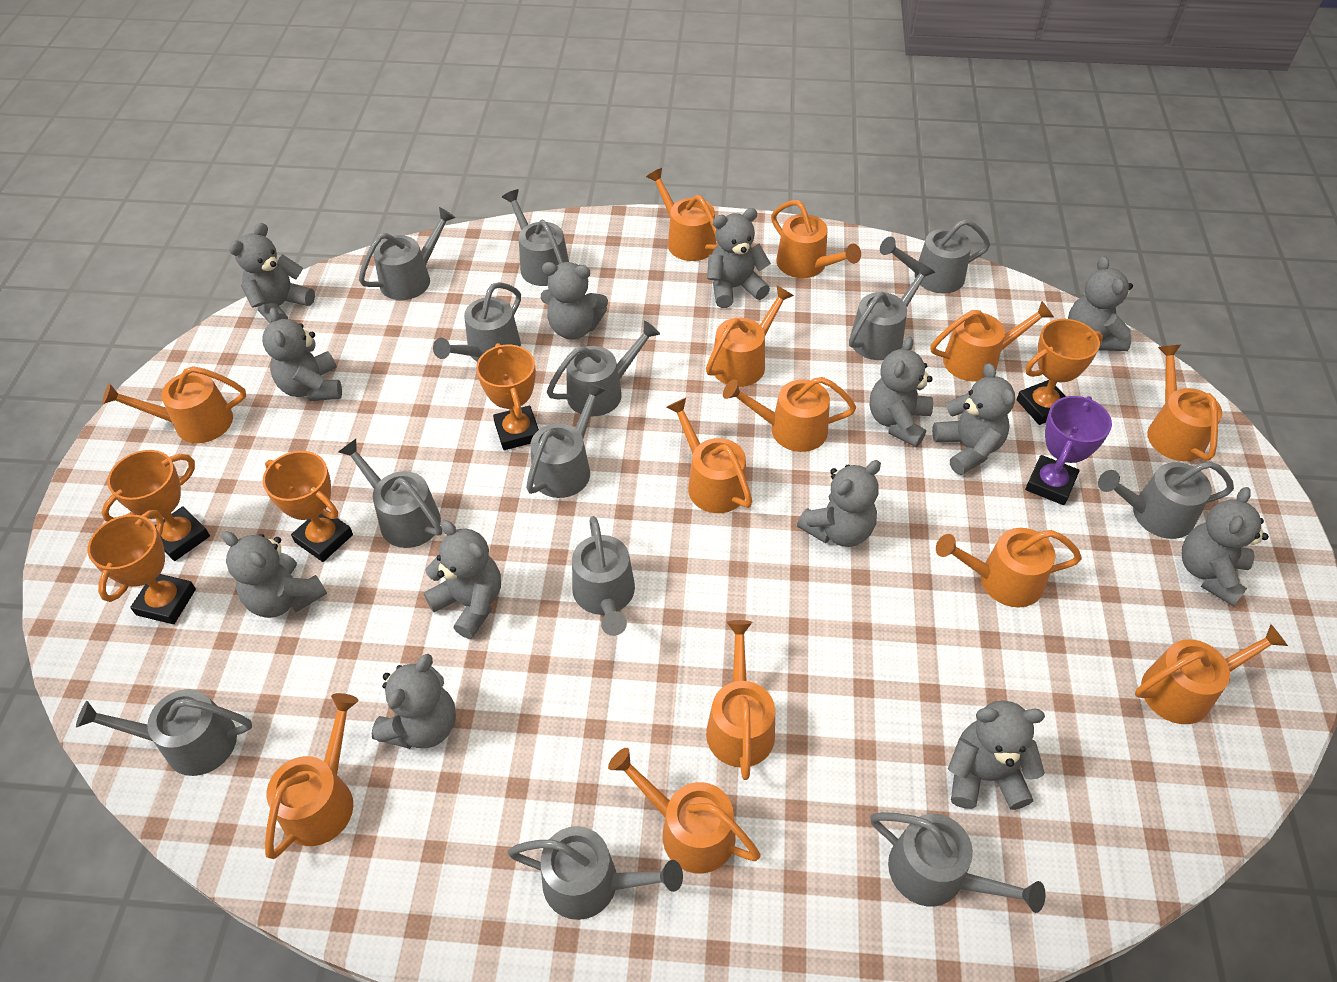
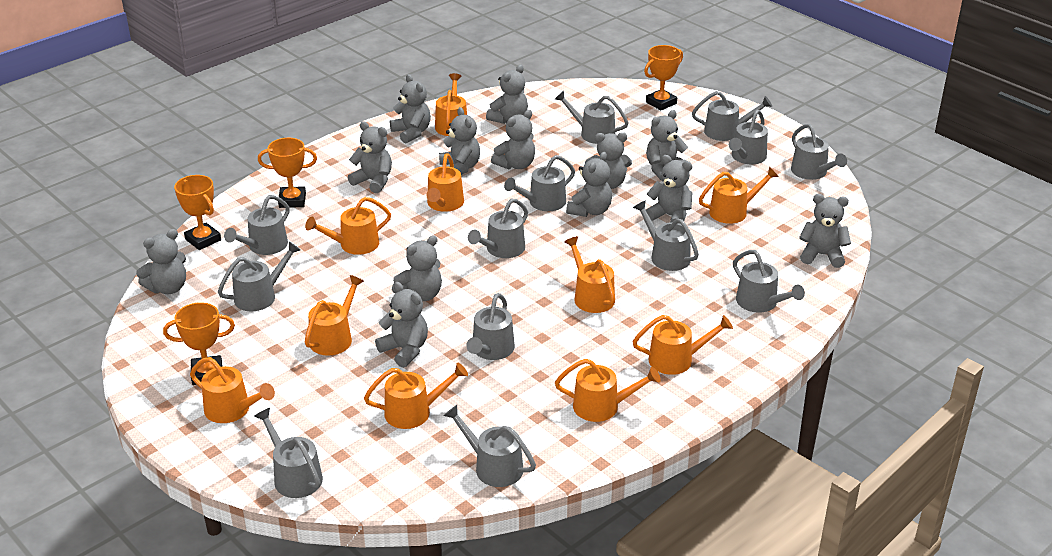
orange trophy: [88,510,196,624] [101,450,210,561] [263,451,353,562] [476,343,539,450] [1017,319,1103,425] = 5 -> [163,302,235,385] [174,175,221,250] [258,138,317,208] [644,45,683,111] = 4
orange watering can: [102,366,246,443] [265,693,359,859] [608,748,761,873] [646,168,718,261] [667,398,753,513] [706,285,794,387] [706,620,775,780] [723,377,856,452] [771,200,861,278] [931,301,1054,382] [936,528,1082,607] [1135,624,1288,724] [1147,345,1222,461] = 13 -> [190,357,275,423] [305,197,391,255] [305,275,364,356] [364,363,468,429] [426,153,464,212] [435,73,467,136] [555,359,661,422] [564,236,615,313] [632,315,733,375] [699,167,779,224] = 10
purple trophy: [1025,396,1112,505] = 1 -> none = 0

